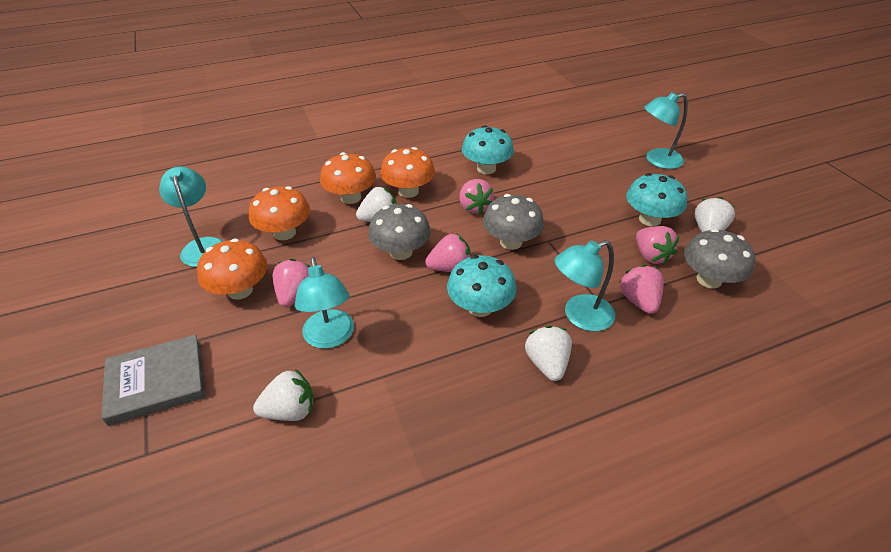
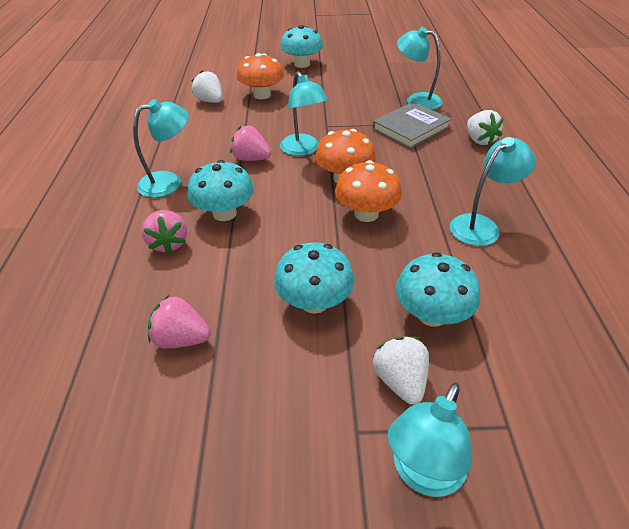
grey mushroom: [368,204,431,260] [483,194,544,250] [684,229,755,289] = 3 -> none = 0
orange mushroom: [197,238,267,300] [249,186,310,240] [320,152,376,204] [380,147,435,198] = 4 -> [237,53,284,99] [315,129,376,183] [335,160,402,222] = 3
pink strawberry: [273,259,311,307] [425,233,471,272] [459,179,494,215] [619,265,664,314] [636,226,679,265] = 5 -> [142,210,187,254] [148,295,211,349] [230,126,271,161] = 3
turquoise lamp: [159,166,223,267] [295,257,354,349] [555,240,615,331] [644,92,688,169] = 4 -> [133,99,189,198] [280,71,328,156] [388,382,472,497] [397,27,443,110] [450,137,536,246] = 5
turquoise mushroom: [447,255,516,317] [462,125,514,174] [626,173,687,226] = 3 -> [187,160,254,221] [274,242,354,314] [280,25,323,68] [396,252,480,327] = 4
white strawberry: [253,369,314,421] [356,186,397,222] [525,325,572,381] [695,197,735,232] = 4 -> [191,71,223,103] [373,336,429,404] [467,110,504,145] = 3

